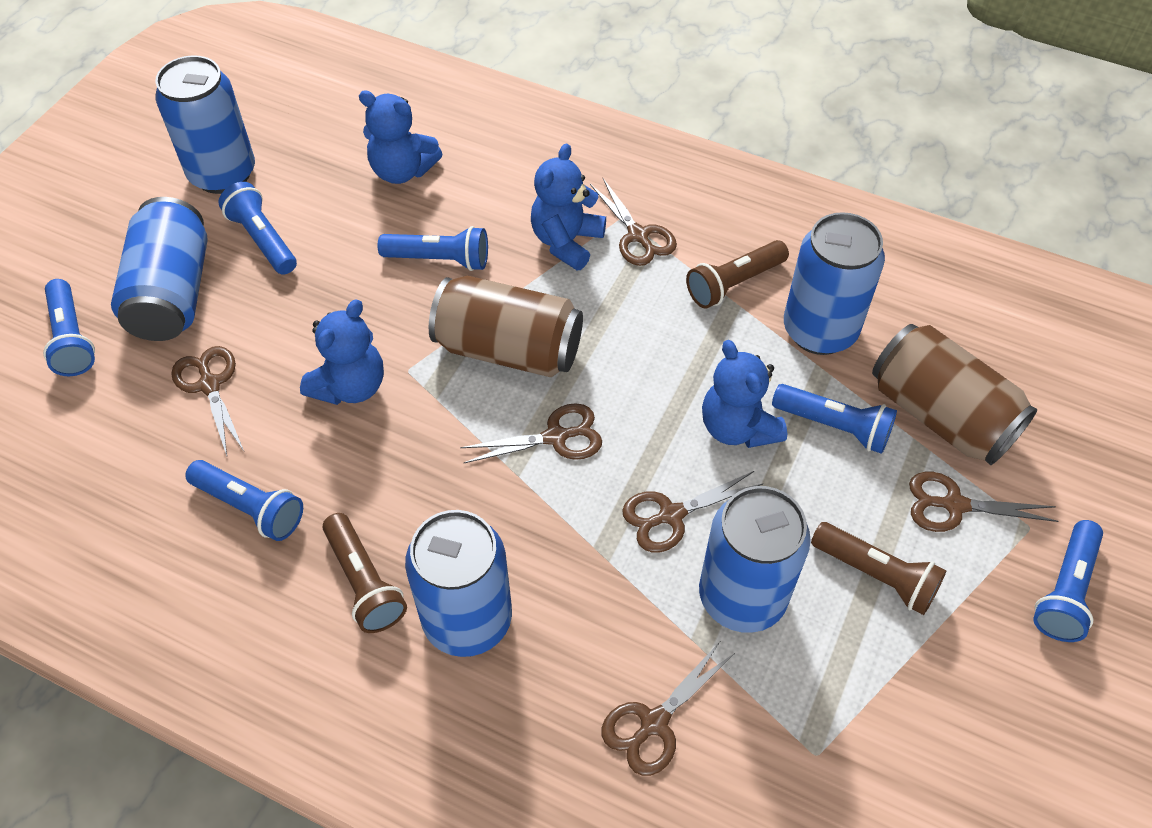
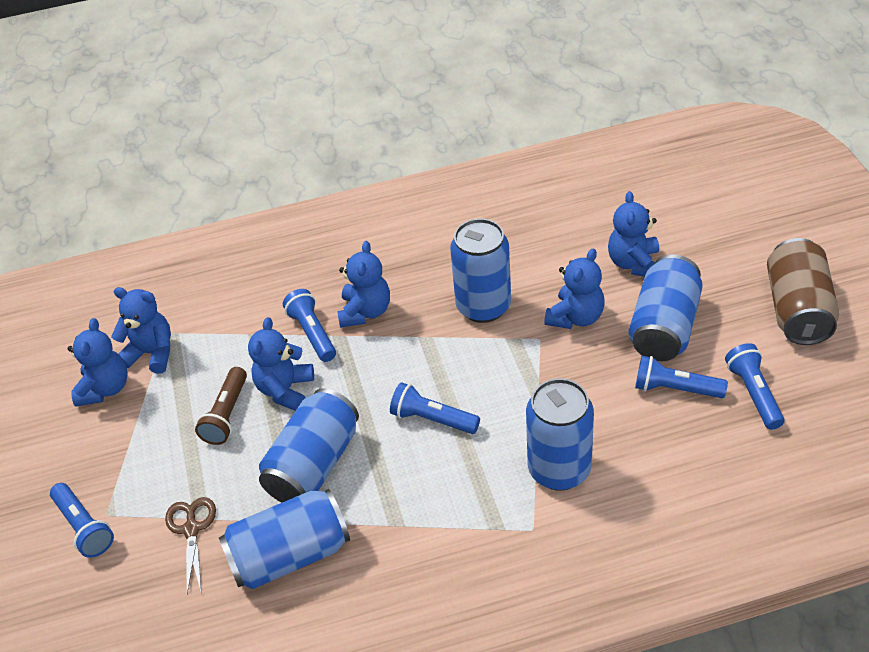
blue flashlight: [43,279,95,376] [185,460,303,541] [218,182,297,275] [378,226,488,271] [772,384,897,454] [1033,520,1103,642] = 6 -> [50,483,114,558] [283,289,336,362] [390,382,480,434] [635,356,728,398] [725,343,784,430] = 5
blue teddy bear: [300,299,384,405] [359,90,442,184] [531,143,606,271] [702,340,787,448] = 4 -> [67,318,128,407] [111,287,171,374] [248,317,314,411] [337,241,390,328] [544,249,604,329] [608,191,659,277] = 6
brown can: [429,275,583,377] [872,324,1037,465] = 2 -> [767,238,839,345] = 1
brown flashlight: [322,513,407,633] [686,240,789,308] [811,522,946,615] = 3 -> [195,367,247,445] = 1
brown scissors: [171,346,244,456] [460,403,602,463] [590,178,677,266] [602,642,735,776] [622,471,763,553] [909,472,1059,532] = 6 -> [165,497,216,594] = 1

